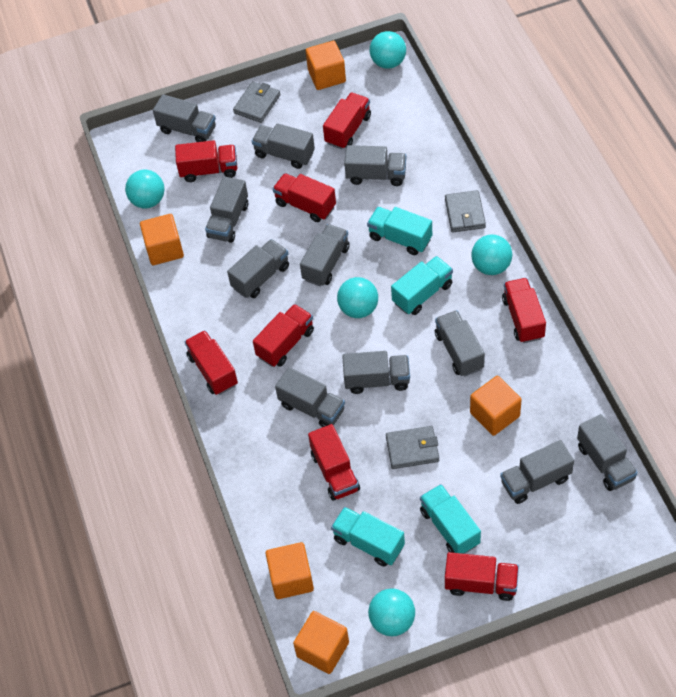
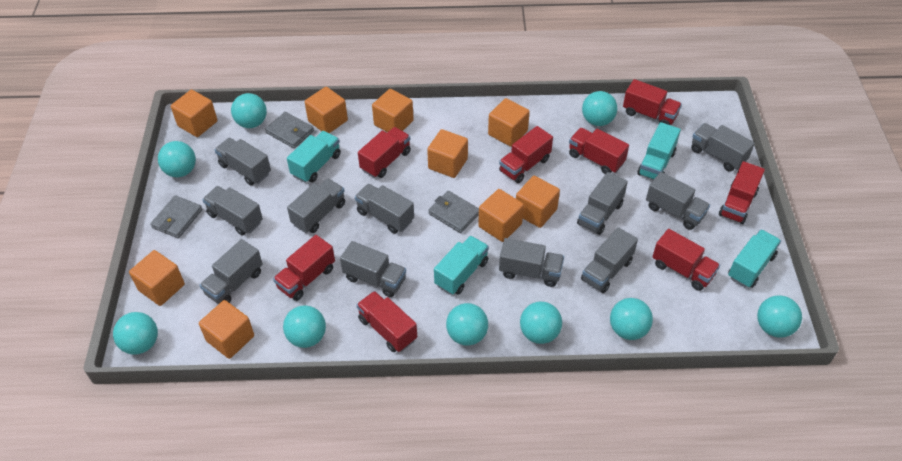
orange cube: [140,214,184,265] [265,542,314,599] [293,611,349,674] [306,41,346,90] [470,376,522,436] = 5 -> [129,250,185,306] [171,90,218,137] [199,300,254,359] [305,87,348,133] [372,89,414,132] [427,129,468,178] [478,189,524,242] [488,98,530,147] [516,176,560,228] = 9
turquoise ball: [125,170,165,208] [337,277,378,318] [368,588,415,636] [370,31,406,69] [471,235,512,275] = 5 -> [113,312,158,355] [158,141,196,178] [231,93,267,128] [283,305,326,348] [446,303,488,346] [520,301,562,344] [582,91,617,126] [610,298,653,340] [757,295,802,338] = 9

